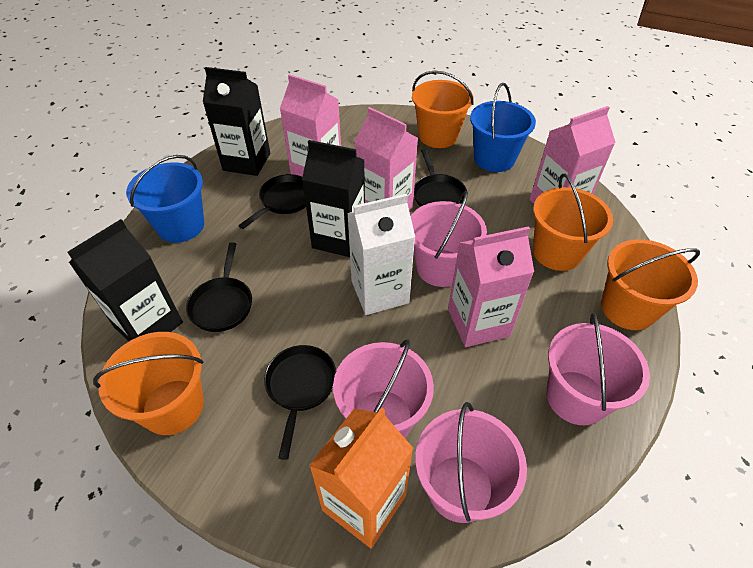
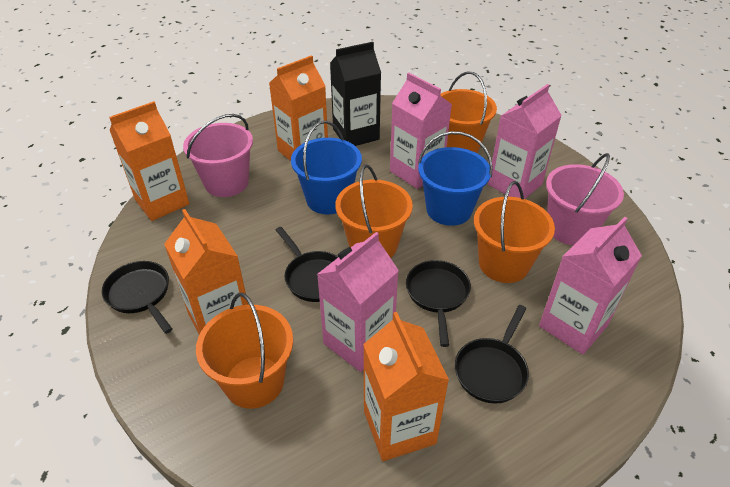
black carton: [67,219,183,341] [203,67,270,176] [302,140,365,257] = 3 -> [330,42,381,146] = 1
orange carton: [309,408,413,548] = 1 -> [109,101,190,221] [164,209,248,335] [269,55,328,161] [363,312,449,461] = 4
pink bucket: [333,339,434,438] [411,190,487,287] [415,402,527,523] [546,313,650,425] = 4 -> [183,114,253,197] [546,153,624,245] = 2
white carton: [347,194,415,315] = 1 -> none = 0

